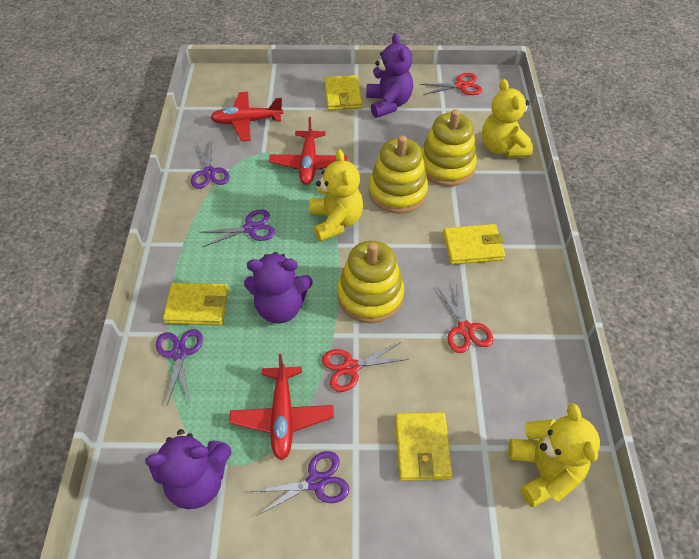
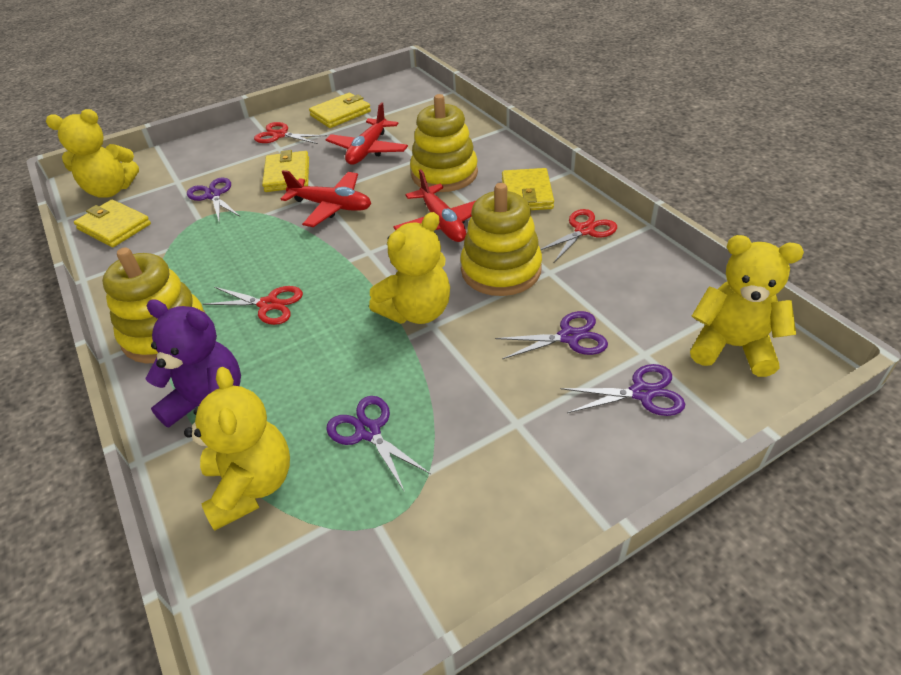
purple teddy bear: [145,429,232,509] [244,252,313,324] [366,33,413,118] = 3 -> [145,299,241,427] = 1
yellow teddy bear: [310,149,363,242] [482,79,533,158] [508,403,600,507] = 3 -> [46,109,139,198] [184,367,290,531] [369,212,450,324] [690,235,804,377] = 4

